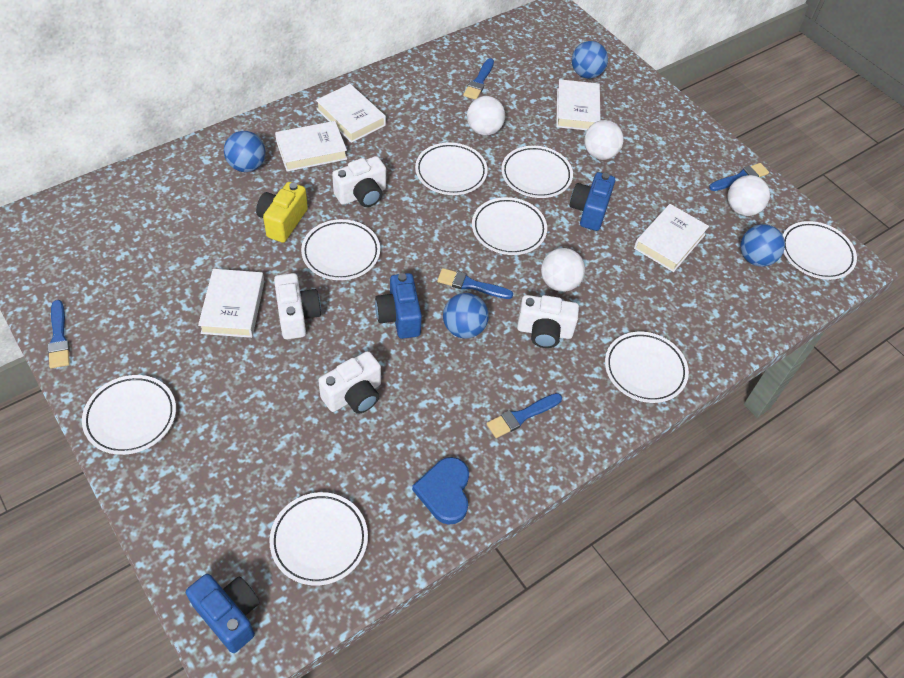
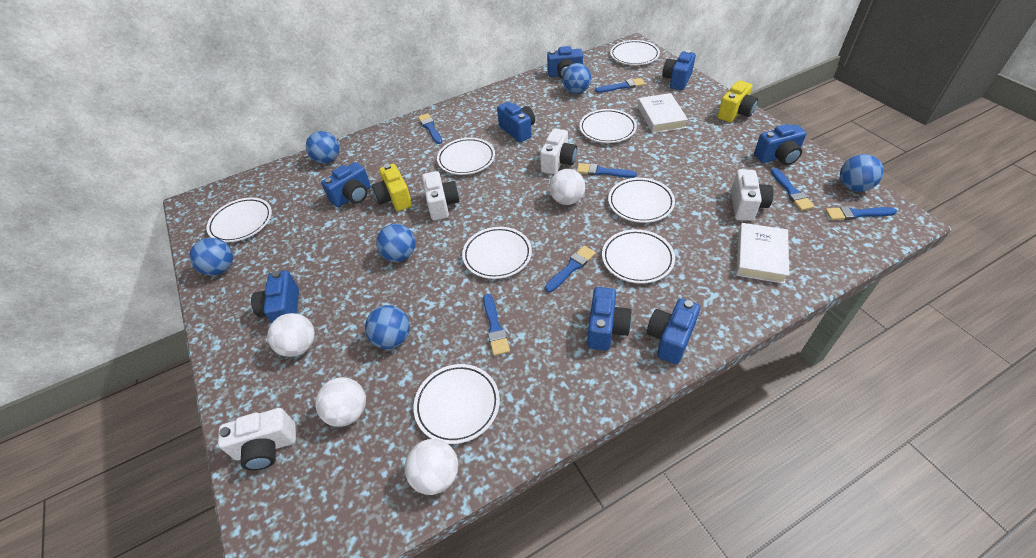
blue ball: [224,131,266,172] [443,293,489,339] [572,41,608,79] [740,224,785,267] = 4 -> [189,238,233,276] [306,131,339,164] [365,305,410,349] [376,224,415,262] [562,63,591,94] [840,154,884,192] = 6
blue brush: [48,300,70,368] [437,268,513,299] [463,58,494,99] [486,393,562,438] [709,163,769,191] = 5 -> [418,113,442,144] [483,294,510,356] [545,246,596,293] [577,163,637,178] [595,78,645,93] [771,168,815,211] [825,206,897,220] = 7
blue camera: [186,574,260,653] [375,273,422,339] [569,172,615,231] = 3 -> [251,270,299,323] [321,162,371,207] [497,102,535,142] [547,46,583,79] [587,287,632,351] [647,298,700,364] [662,50,696,90] [754,124,807,165] = 8
blue heart: [412,457,469,525] = 1 -> none = 0
white book: [198,269,264,338] [275,121,347,172] [316,84,386,143] [556,79,601,130] [634,204,709,272] = 5 -> [638,93,688,133] [736,223,789,284] = 2
yellow camera: [256,182,308,243] = 1 -> [371,164,412,211] [717,81,758,122] = 2

